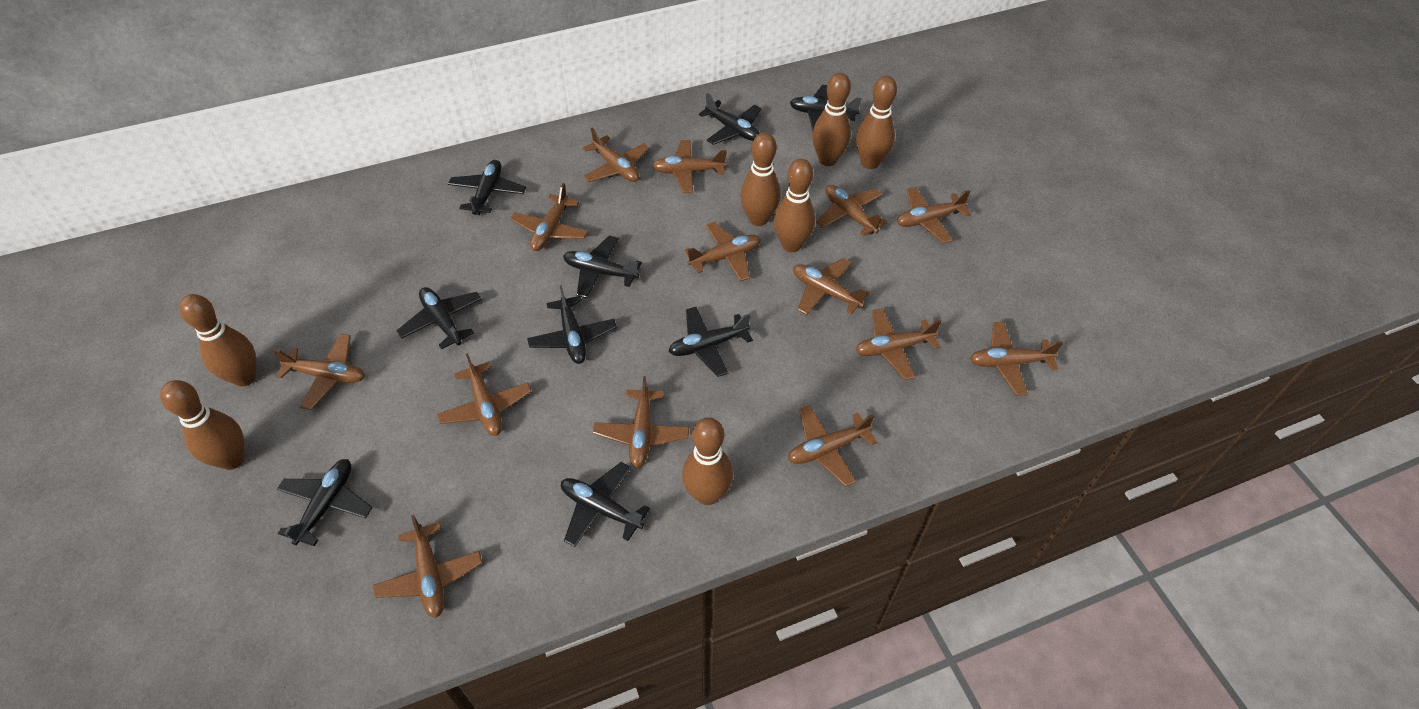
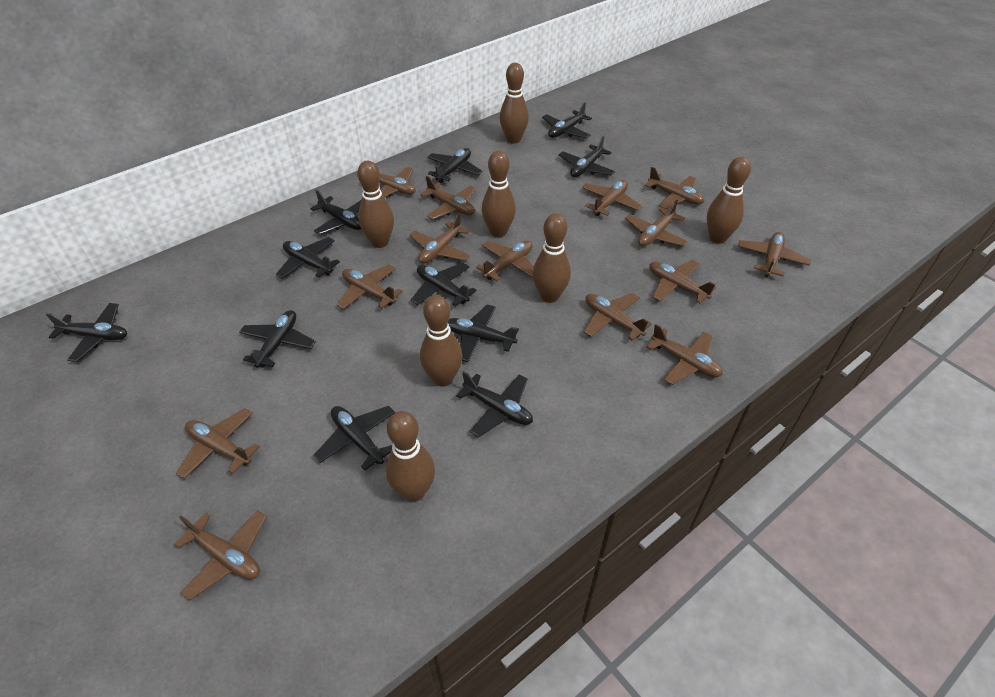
black plane: [277,459,373,546] [396,287,482,349] [448,160,526,215] [527,285,617,364] [561,462,650,547] [563,235,642,298] [668,307,753,377] [699,93,761,145] [790,85,862,131] = 9 -> [46,303,127,362] [239,310,316,368] [276,237,340,278] [310,190,361,235] [314,406,395,471] [411,263,476,306] [427,148,483,183] [448,305,519,362] [456,371,533,437] [542,102,592,138] [559,136,615,177] = 11

